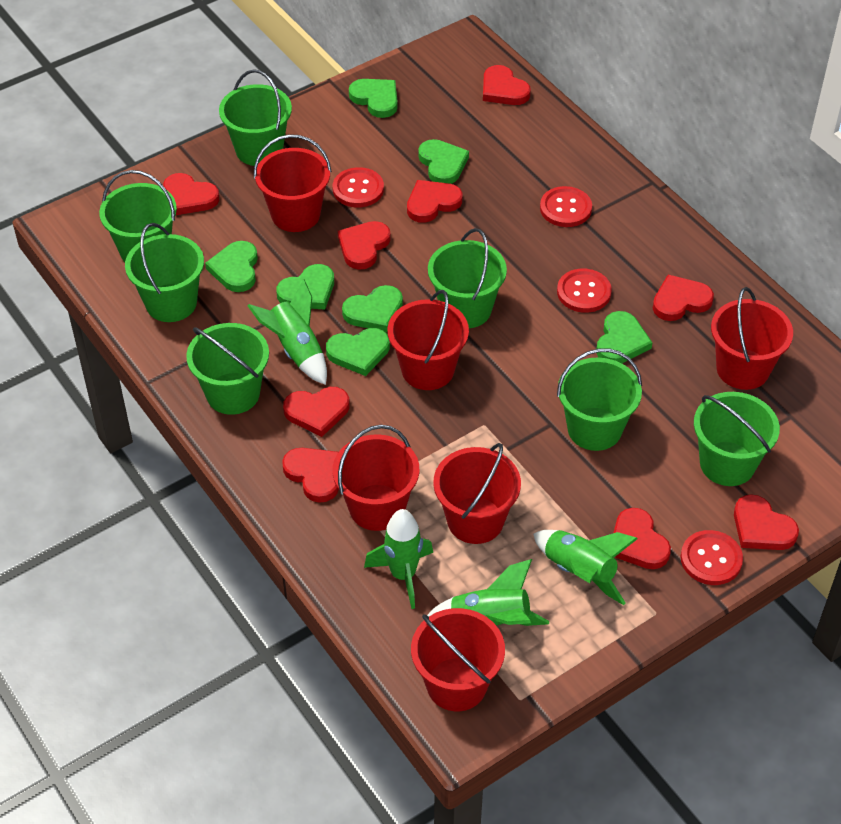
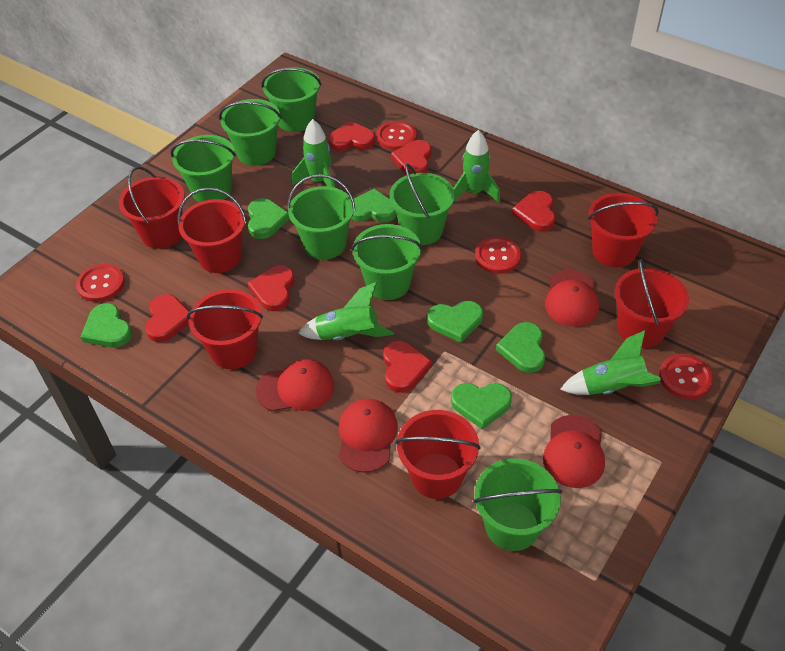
green heart: [205,241,258,292] [276,264,334,310] [326,328,390,376] [342,285,403,332] [349,79,398,118] [418,139,469,184] [597,311,653,363] = 7 -> [81,303,132,348] [248,198,290,239] [351,188,397,223] [427,301,483,343] [451,383,512,430] [496,322,545,373] = 6
red cap: none = 0 -> [255,359,334,411] [339,399,398,473] [543,415,605,488] [545,270,599,327] = 4
red heart: [163,173,219,215] [282,448,339,503] [283,387,350,437] [338,221,391,270] [407,180,462,223] [483,65,531,105] [614,508,671,569] [653,275,714,321] [734,494,799,550] = 9 -> [145,294,189,342] [248,265,295,311] [328,121,375,151] [383,340,432,393] [391,140,431,175] [512,191,555,232] = 6

